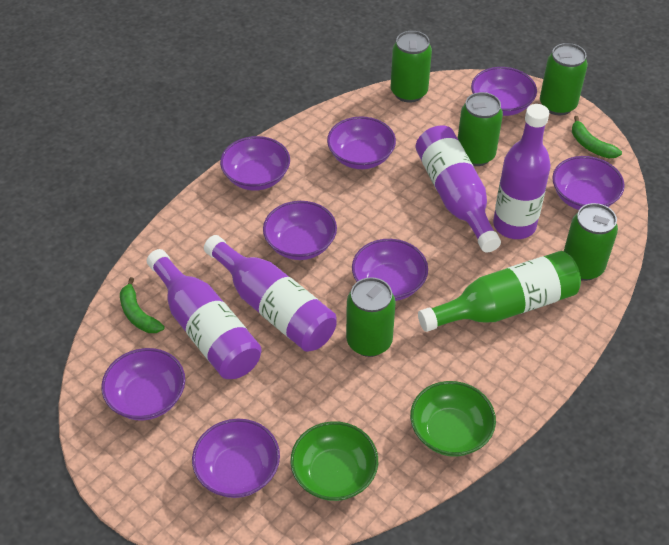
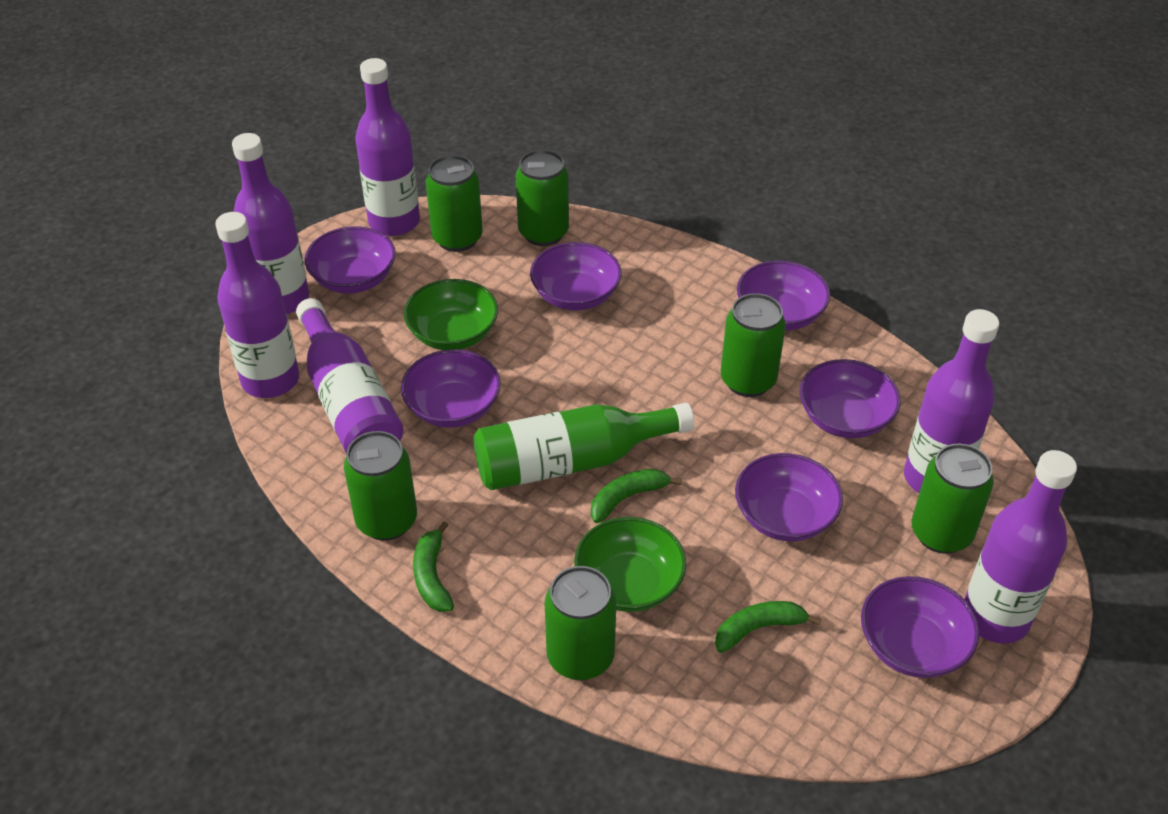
green banana: [120,277,165,333] [572,116,622,158] = 2 -> [413,521,454,612] [591,469,682,523] [715,601,821,653] = 3
green can: [346,277,396,357] [391,31,432,103] [458,92,503,166] [540,43,588,115] [564,203,618,281] = 5 -> [344,431,417,541] [426,155,483,252] [516,150,569,246] [545,566,616,680] [721,293,786,397] [912,444,994,554] = 6
purple bottle: [147,249,262,379] [204,235,336,352] [415,125,501,253] [493,104,551,239] = 4 -> [215,212,299,398] [232,133,309,314] [296,298,404,453] [355,58,420,236] [904,309,999,493] [964,450,1077,644] = 6
purple bowl: [101,348,185,420] [192,419,280,498] [220,136,290,191] [263,201,337,260] [327,117,396,169] [352,239,428,301] [471,67,537,116] [552,156,625,210] = 8 -> [304,226,396,293] [401,349,501,428] [530,242,622,310] [735,453,843,541] [737,261,830,331] [799,359,901,438] [861,576,979,678] = 7

